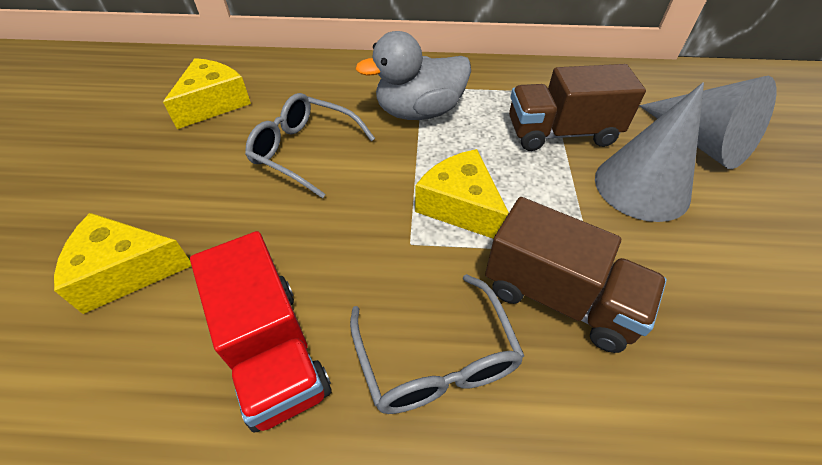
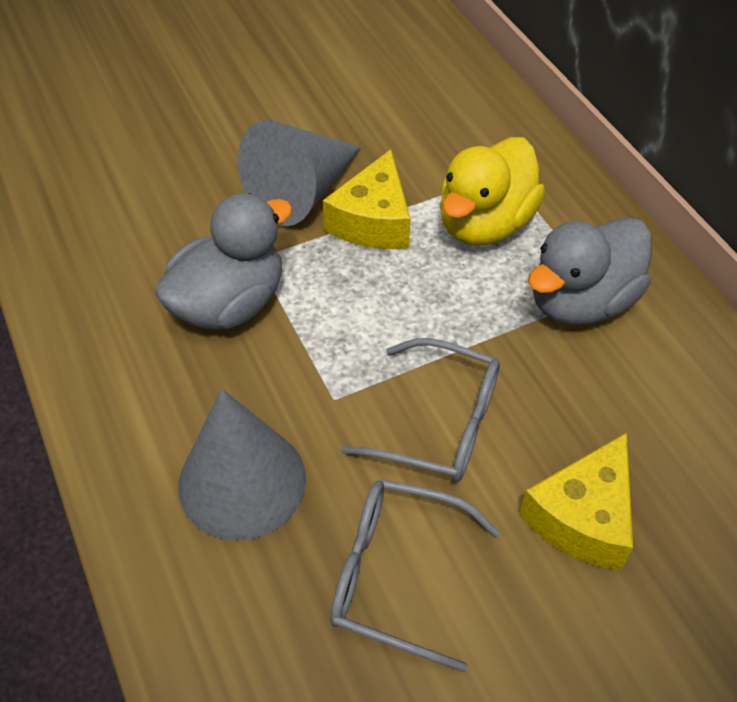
brown truck: [485,197,667,353] [509,64,646,151] = 2 -> none = 0
grey duck: [355,31,471,120] = 1 -> [155,193,293,330] [528,217,651,325] = 2
red truck: [190,231,331,432] = 1 -> none = 0
yellow cheese: [54,213,191,314] [163,58,251,129] [415,149,509,239] = 3 -> [323,149,411,249] [519,433,633,571] = 2
yellow duck: none = 0 -> [440,137,545,245] = 1

